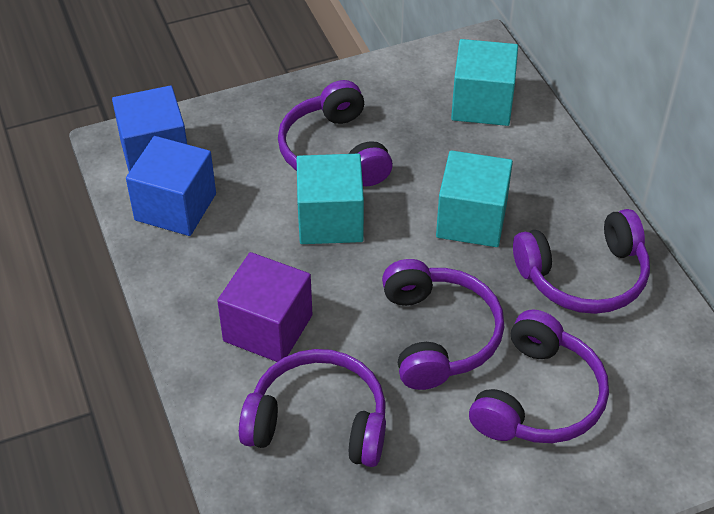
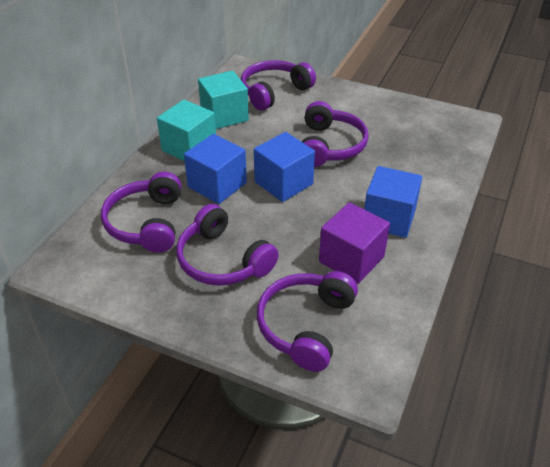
blue cube: [112,86,187,172] [126,136,216,236] = 2 -> [184,134,247,204] [254,132,315,202] [364,166,422,238] = 3
turquoise cube: [297,154,364,244] [436,150,513,247] [451,39,518,126] = 3 -> [157,100,216,161] [198,71,249,129] = 2

